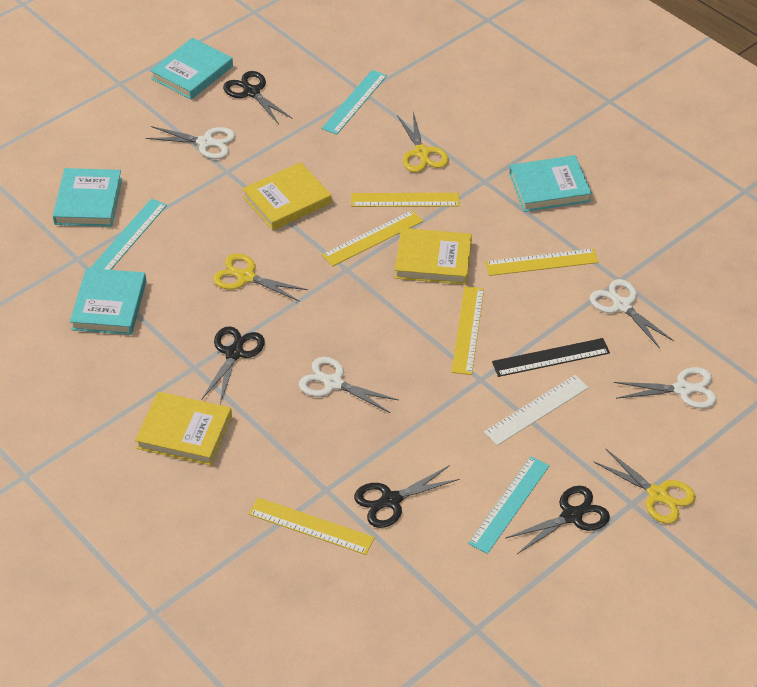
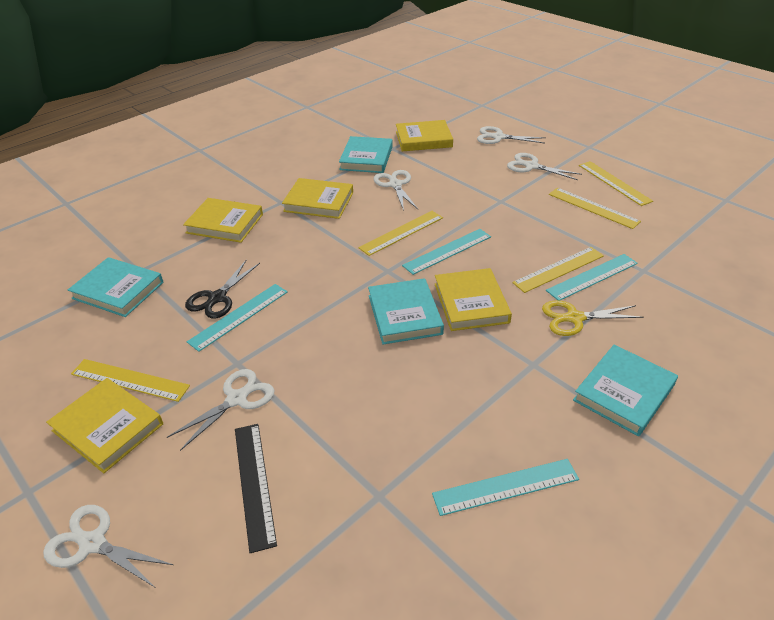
black scissors: [201,326,265,404] [223,71,293,124] [354,465,460,528] [506,486,610,554] = 4 -> [185,260,260,319] = 1
turquoise ruler: [91,198,167,270] [322,70,387,135] [468,456,550,554] = 3 -> [187,284,288,352] [402,229,491,275] [432,459,579,516] [546,254,638,301] = 4
white ruler: [484,375,589,446] = 1 -> none = 0
white scissors: [146,126,235,159] [299,357,399,413] [590,279,674,348] [614,367,717,409] = 4 -> [43,505,173,588] [167,369,275,451] [373,170,418,211] [477,126,546,144] [507,153,582,180] = 5
yellow book: [135,392,232,465] [242,162,332,230] [395,228,472,285] = 3 -> [46,378,163,473] [183,198,263,243] [282,178,353,219] [396,120,453,151] [435,268,512,331] = 5
yellow scissors: [213,253,308,302] [397,112,449,172] [593,449,696,524] = 3 -> [542,300,643,336] = 1

